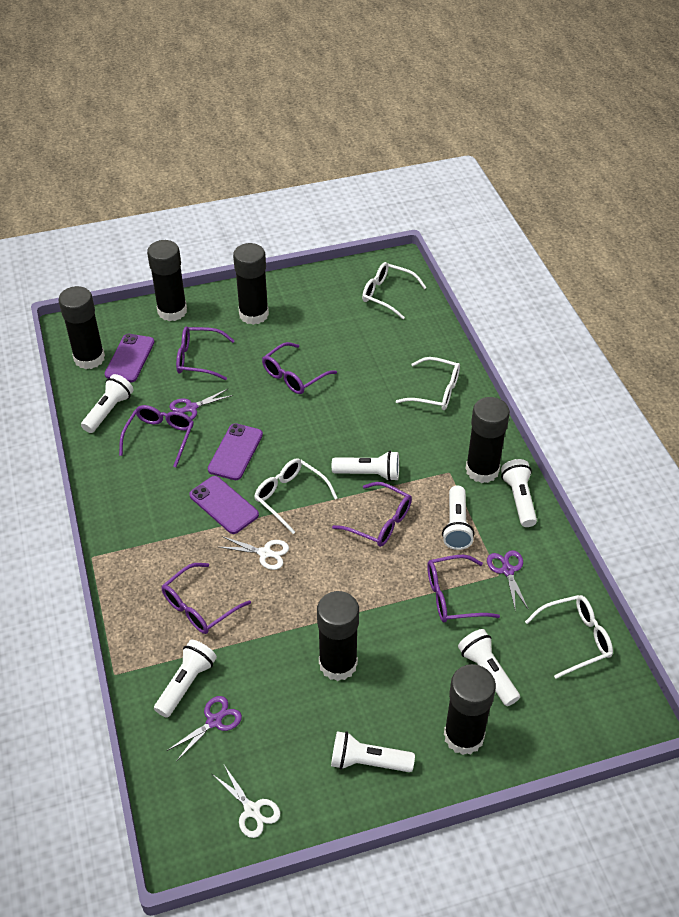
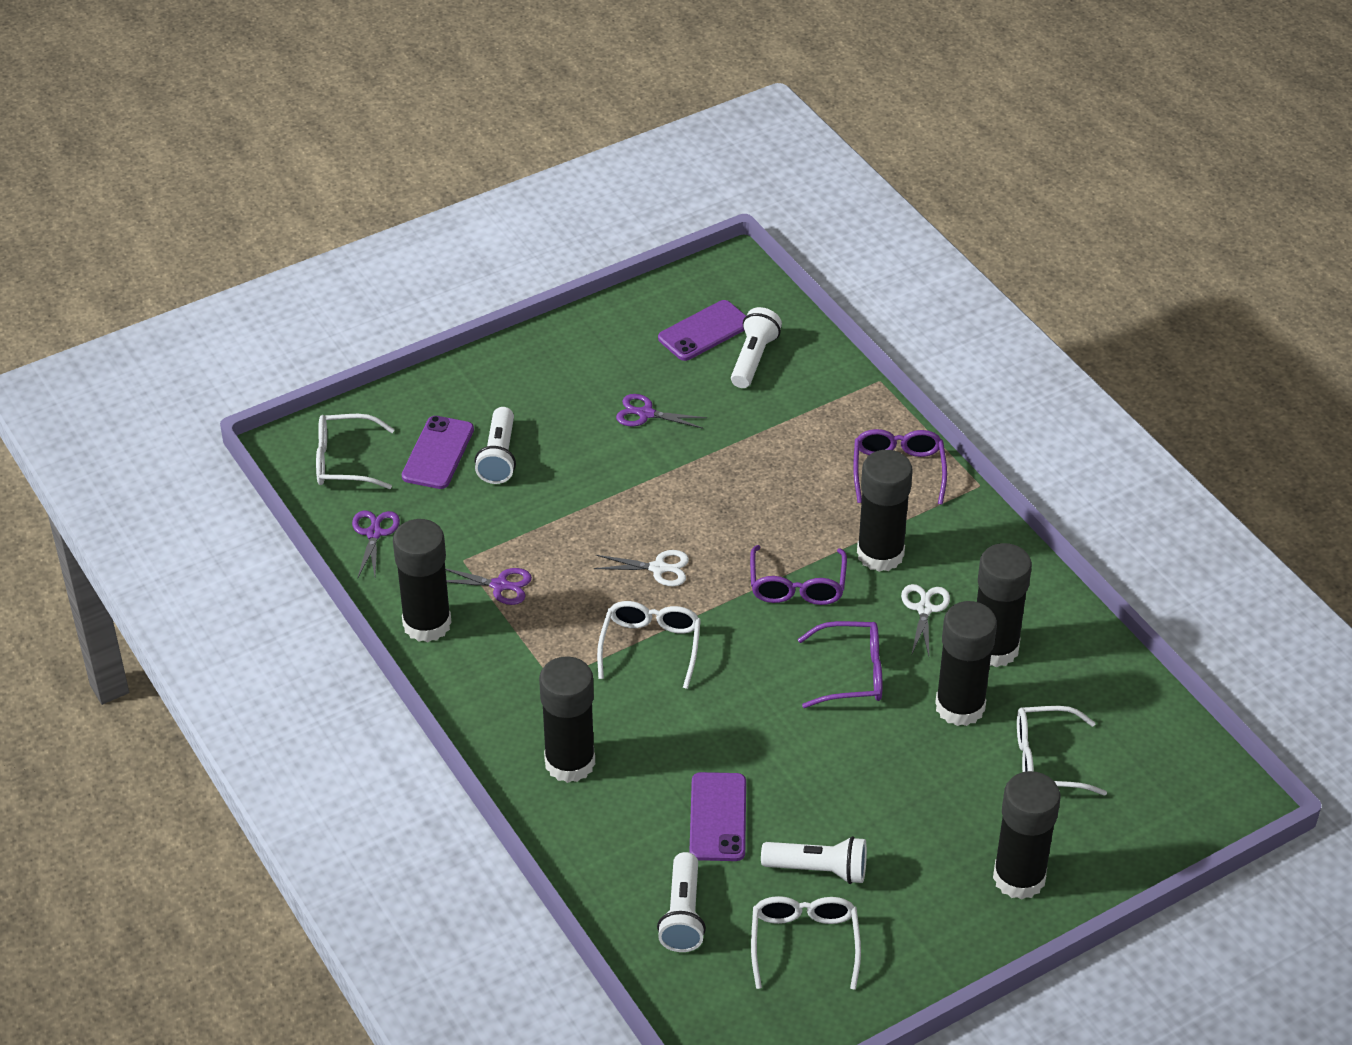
purple glasses: [119,405,194,467] [162,563,251,634] [176,327,235,380] [262,342,337,394] [332,482,412,547] [427,555,500,622] = 6 -> [750,545,847,605] [798,621,882,708] [853,429,947,505] = 3
white flashlight: [81,374,134,433] [154,640,217,718] [331,731,415,772] [332,451,399,481] [442,486,474,550] [458,629,520,706] [501,459,537,527] = 7 -> [475,407,516,484] [657,852,706,952] [731,307,782,388] [761,836,867,884] = 4

